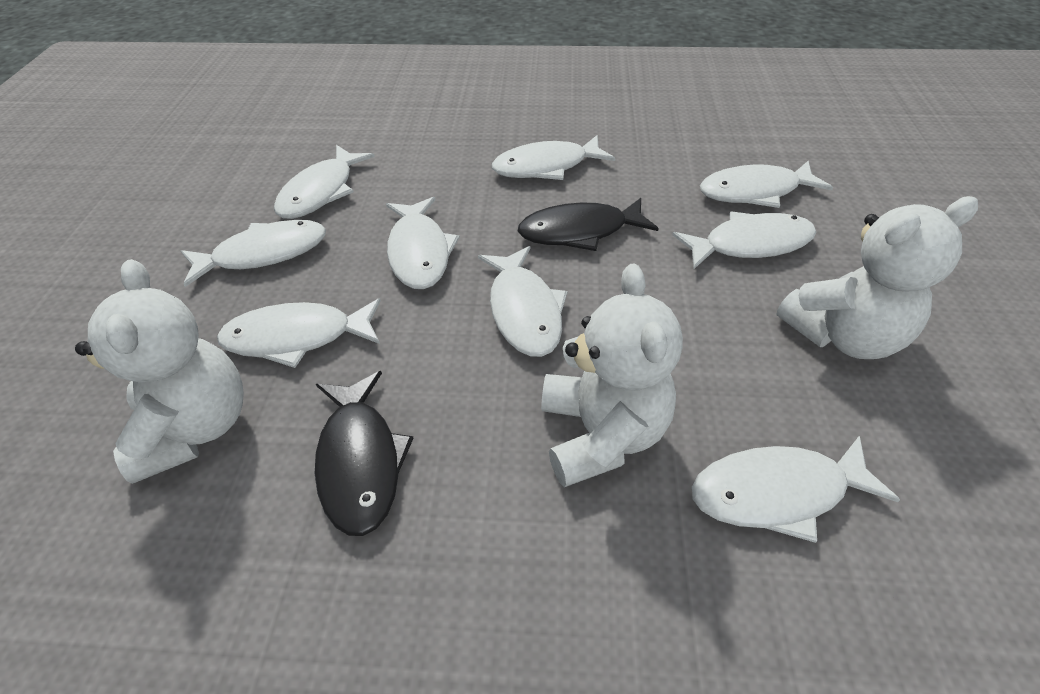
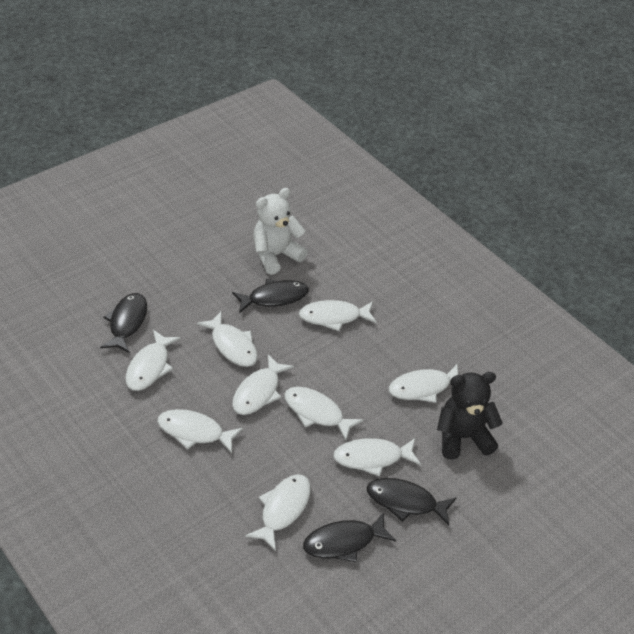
black fish: [315,371,413,536] [518,198,659,251] = 2 -> [100,293,147,353] [232,279,309,313] [303,512,396,562] [367,478,456,526] = 4
black teddy bear: none = 0 -> [437,372,503,459] = 1
white teddy bear: [75,259,244,484] [541,263,683,487] [776,196,978,359] = 3 -> [253,188,308,275] = 1

